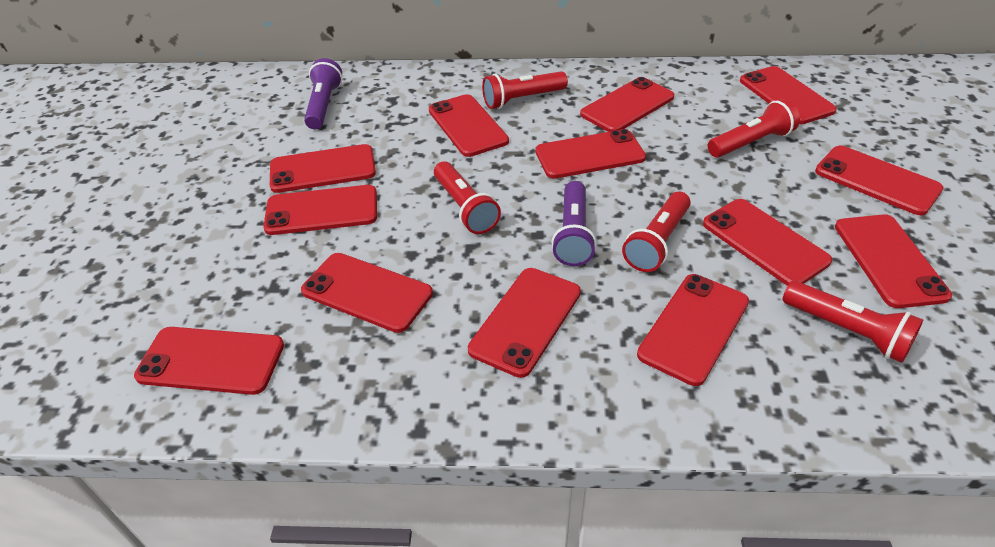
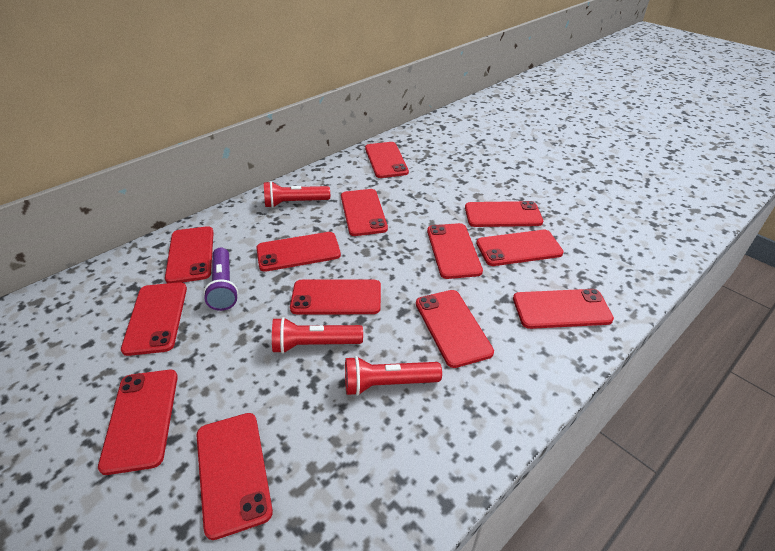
purple flashlight: [304,58,342,129] [552,181,596,266] = 2 -> [203,248,238,311] = 1
red flashlight: [434,161,501,234] [482,71,568,109] [622,192,691,272] [708,99,800,158] [782,281,923,363] = 5 -> [264,181,330,208] [272,317,363,354] [345,356,442,396] = 3

